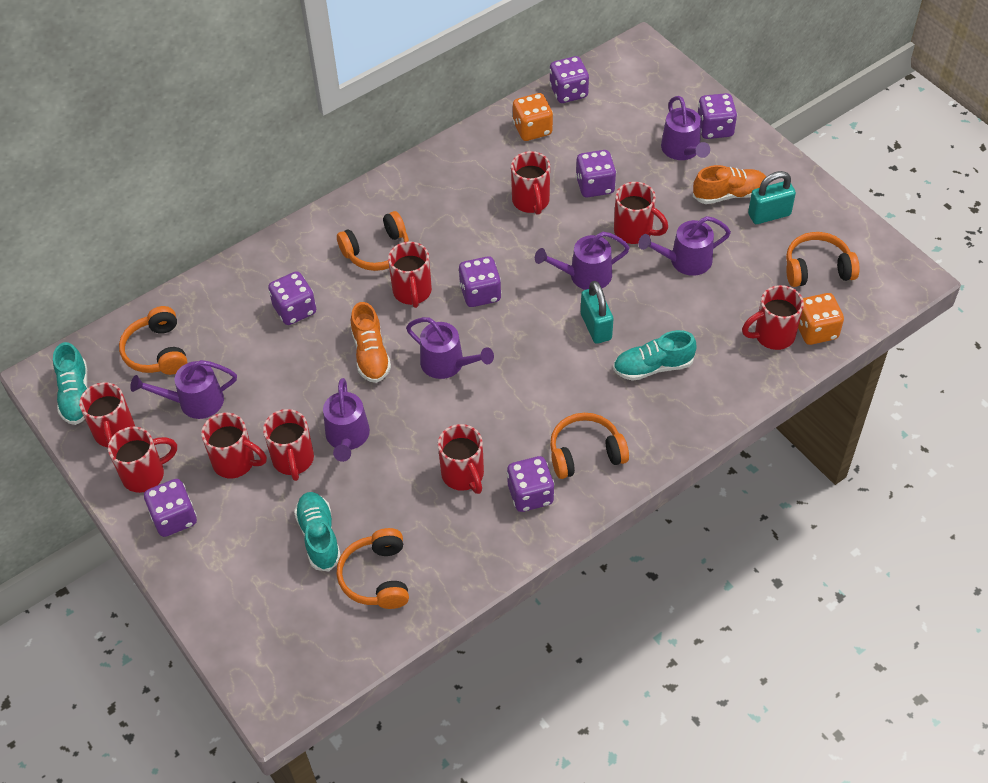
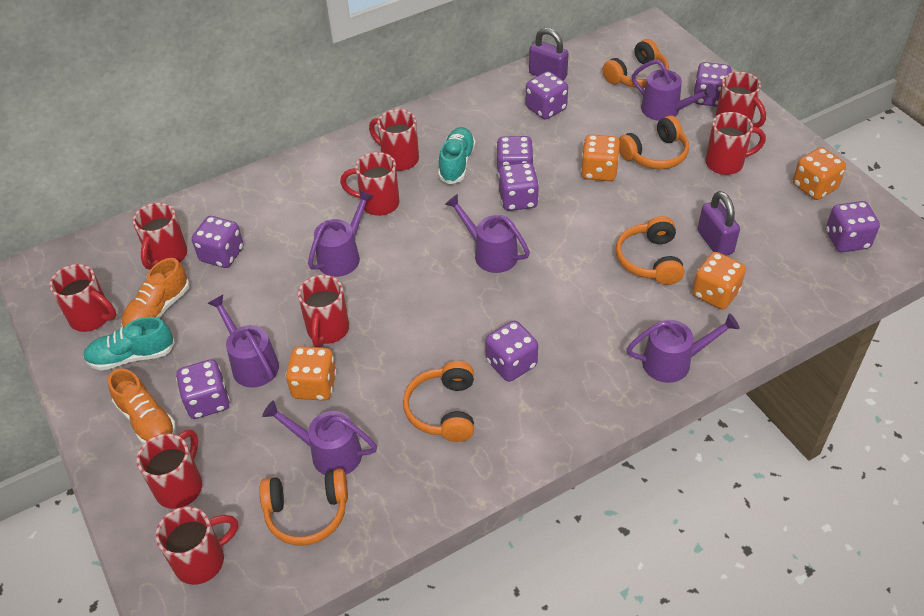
orange dice: [513,93,553,141] [798,293,844,345] = 2 -> [286,346,337,401] [581,134,620,181] [692,252,746,309] [793,147,846,200] = 4
purple dice: [144,479,197,537] [268,271,316,325] [459,256,501,307] [507,456,555,512] [549,56,589,103] [576,150,616,197] [698,93,737,139] = 7 -> [176,359,230,419] [192,216,244,268] [485,321,538,382] [496,136,534,178] [498,162,539,211] [526,71,568,120] [693,62,732,107] [826,201,880,252] = 8
purple padlock: none = 0 -> [529,28,569,80] [698,191,740,256] = 2
turquoise padlock: [581,281,613,344] [748,171,796,224] = 2 -> none = 0
turquoise shoe: [53,342,87,425] [294,492,341,571] [613,330,697,381] = 3 -> [83,317,175,371] [438,127,476,184] = 2

